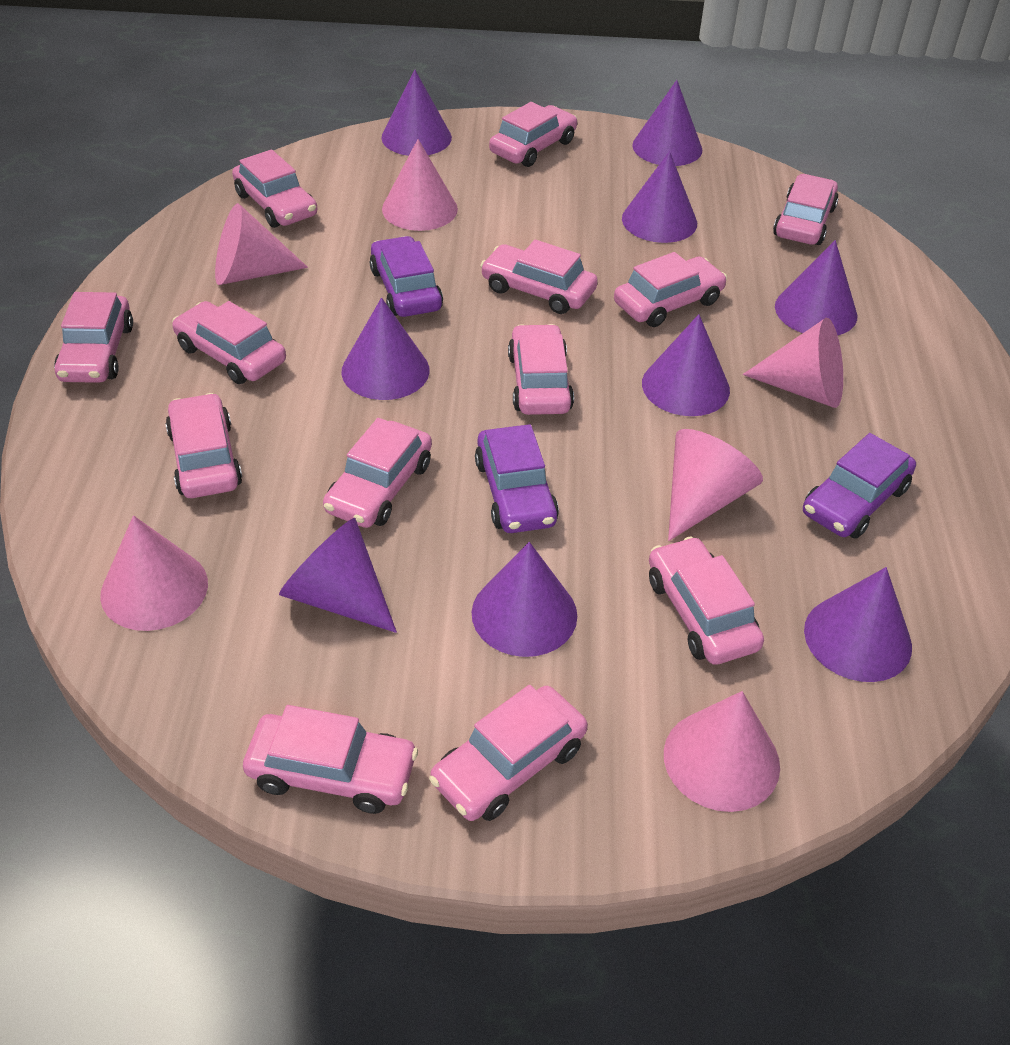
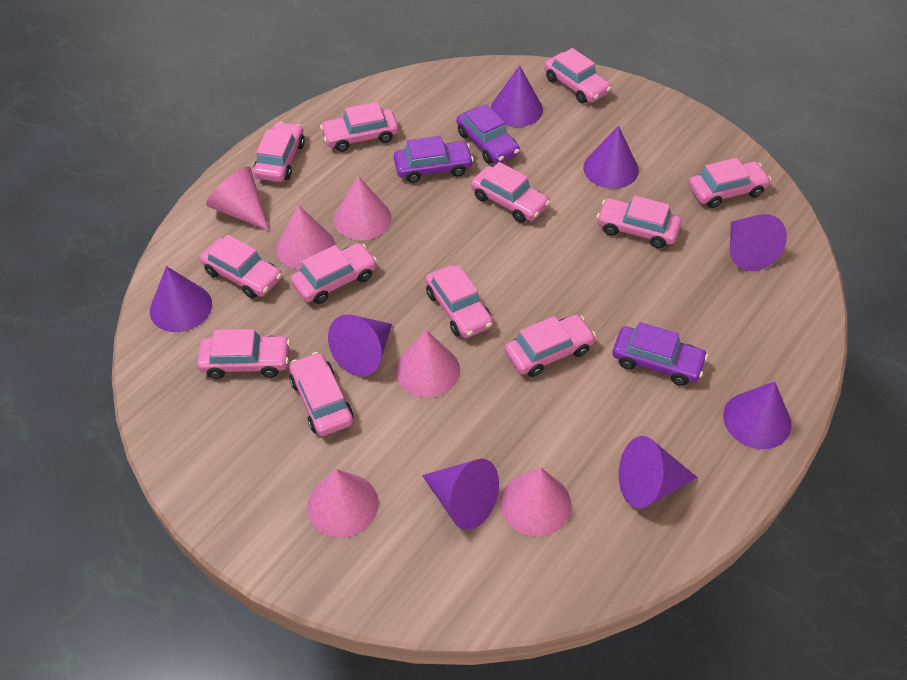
pink car: [54,292,133,383] [165,393,242,498] [172,301,286,384] [232,149,317,228] [243,705,418,814] [323,418,432,528] [429,685,588,821] [480,240,598,314] [489,102,577,167] [508,324,574,415] [614,252,727,327] [649,537,764,665] [773,174,839,245] = 13 -> [197,329,290,379] [200,235,282,299] [253,122,305,182] [289,352,353,436] [291,243,377,304] [320,102,399,152] [425,265,493,338] [471,162,550,223] [505,314,596,377] [544,48,611,104] [597,196,682,249] [688,158,771,208] = 12
purple cone: [279,518,397,633] [341,298,429,400] [381,70,452,156] [472,542,577,657] [622,151,697,243] [632,80,702,166] [642,314,730,416] [775,240,858,335] [804,567,912,682] = 9 -> [150,266,212,332] [328,314,392,377] [422,459,499,530] [491,65,543,127] [583,126,639,189] [619,436,698,509] [723,381,791,449] [730,214,787,271] = 8

